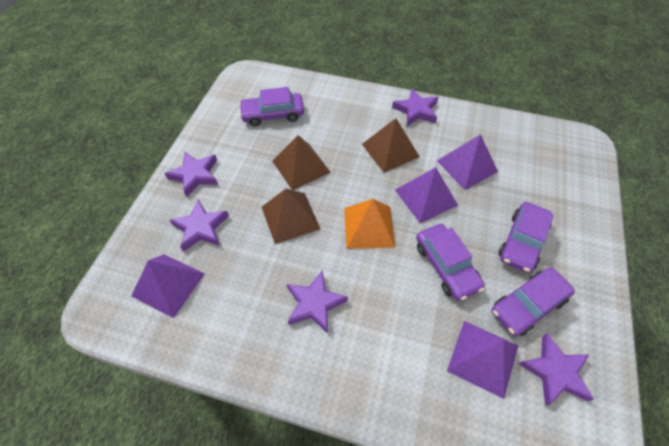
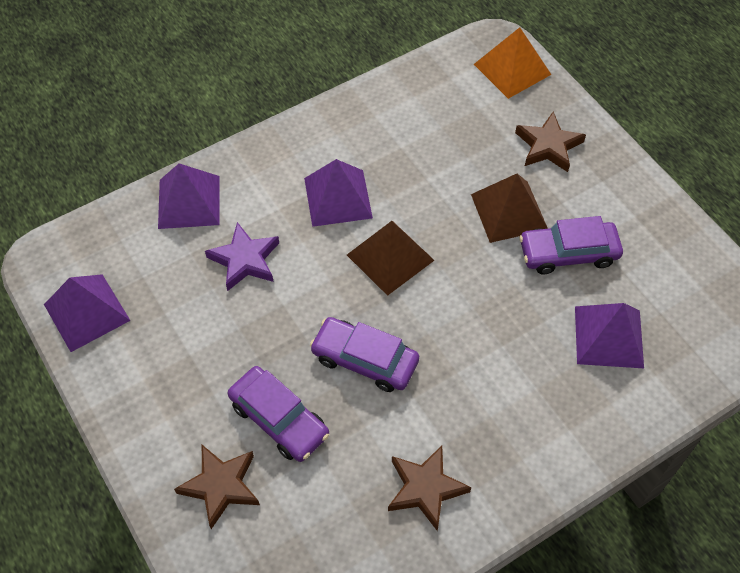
brown pyramid: [262,189,320,244] [272,135,331,190] [362,118,420,172] = 3 -> [347,221,435,296] [471,174,548,243] = 2
brown star: none = 0 -> [174,445,260,529] [388,446,471,531] [515,112,586,172] = 3
purple car: [239,87,304,126] [416,224,485,301] [492,267,575,336] [498,202,554,273] = 4 -> [228,366,329,462] [310,317,419,392] [519,216,623,274] = 3
purple star: [165,152,218,197] [170,200,229,252] [287,271,348,334] [392,89,438,126] [519,333,594,406] = 5 -> [205,222,279,291] = 1

